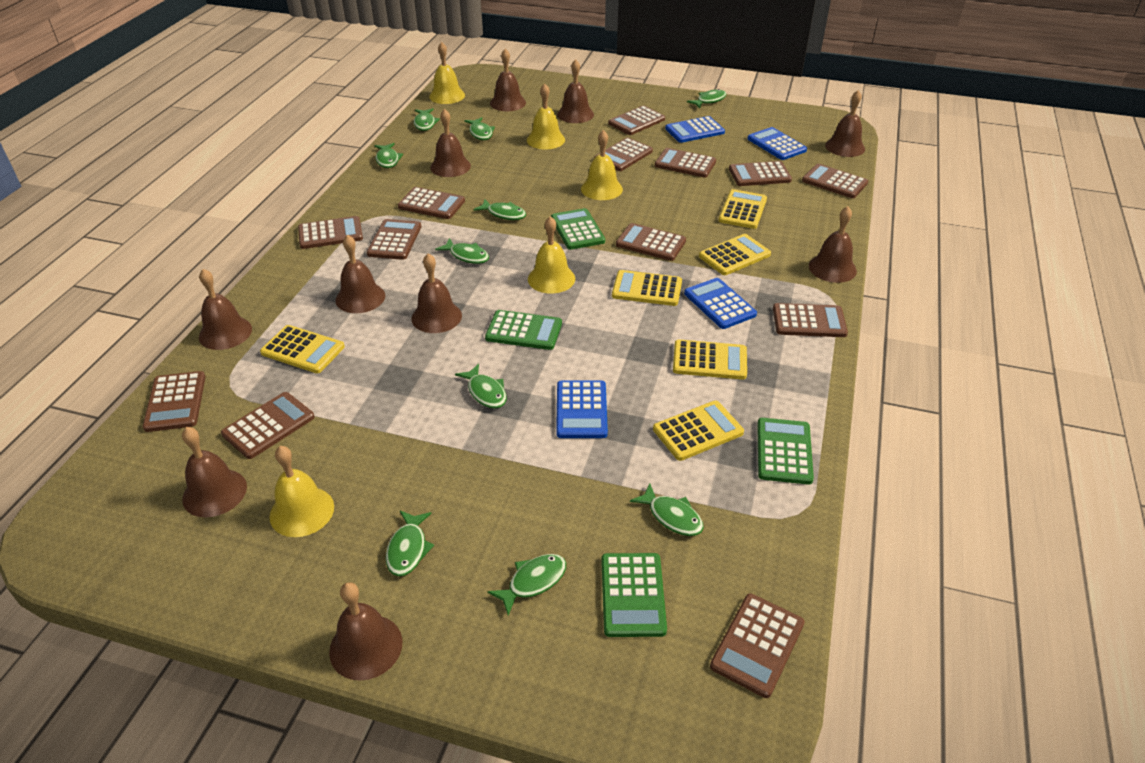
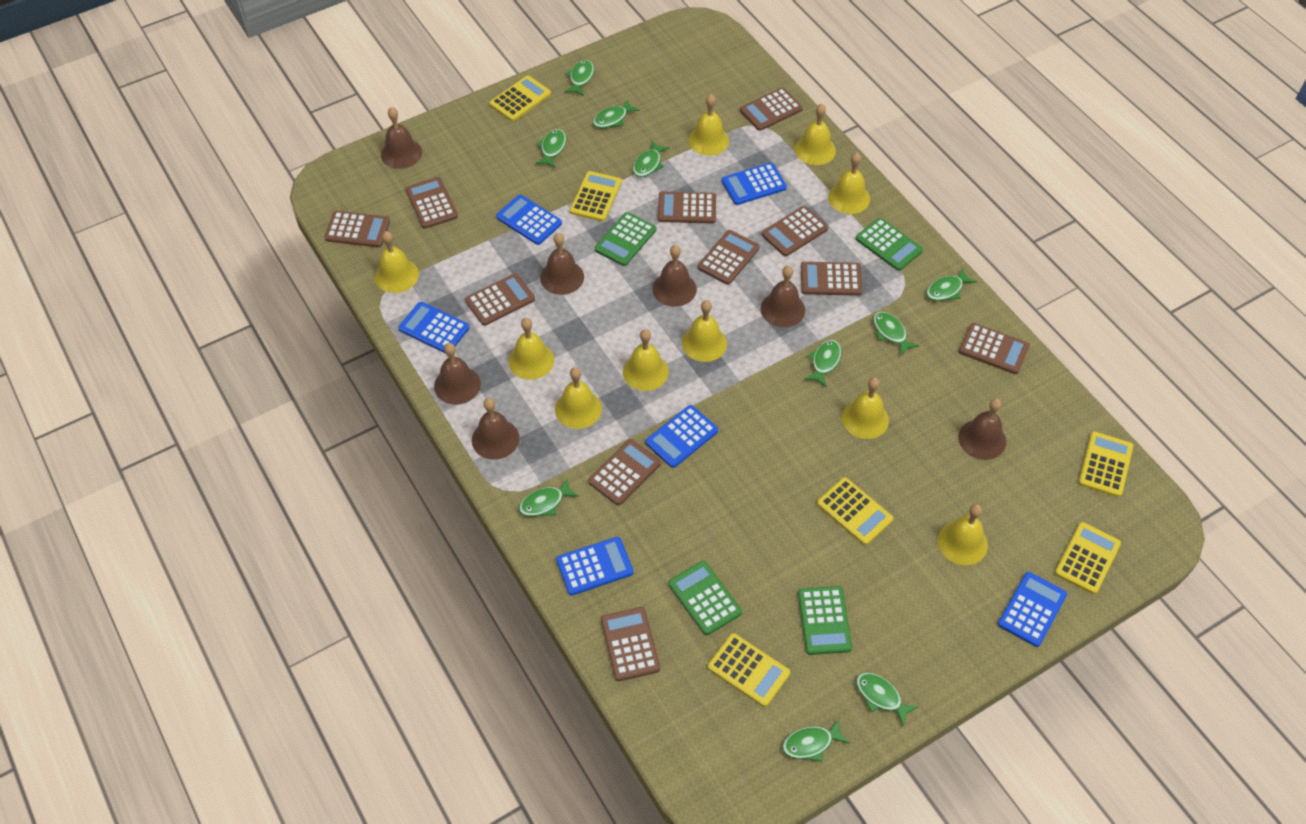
blue calculator: [556,380,608,438] [665,116,725,143] [684,278,757,329] [747,127,807,160] = 4 -> [398,302,469,354] [496,195,562,245] [556,537,634,596] [646,405,718,468] [721,163,787,205] [998,572,1067,647] = 6
brown bell: [182,427,247,517] [199,269,252,350] [329,582,402,681] [336,235,385,313] [411,253,462,333] [430,109,471,177] [490,49,526,111] [557,59,594,123] [809,206,857,283] [825,90,865,157] = 10 -> [381,107,422,169] [434,343,481,405] [472,398,519,460] [540,233,584,295] [653,245,697,307] [761,266,805,327] [958,398,1006,460] = 7
brown calculator: [143,371,205,432] [221,392,315,459] [298,216,363,249] [367,219,421,260] [398,187,465,219] [594,138,653,171] [608,106,665,135] [616,223,686,261] [655,148,716,178] [710,594,805,698] [729,161,792,186] [773,303,848,337] [802,164,868,198] = 13 -> [324,211,390,248] [405,177,458,229] [465,273,535,326] [588,439,661,505] [601,607,660,681] [658,191,716,224] [698,230,760,285] [740,87,803,131] [762,206,828,257] [801,262,862,296] [959,323,1030,374] = 11
yellow bell: [269,446,334,537] [429,42,465,104] [527,83,565,149] [528,216,575,293] [581,130,623,200] = 5 -> [375,231,419,293] [508,318,554,380] [555,367,602,429] [623,329,669,391] [682,300,727,362] [688,94,729,156] [795,104,836,165] [828,153,870,214] [842,377,889,439] [938,504,988,565] = 10

